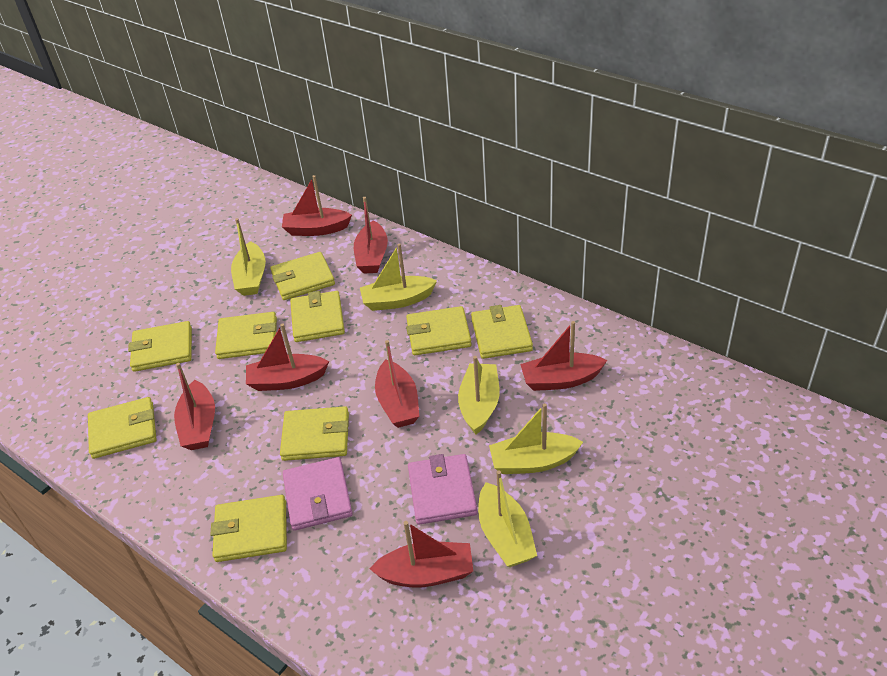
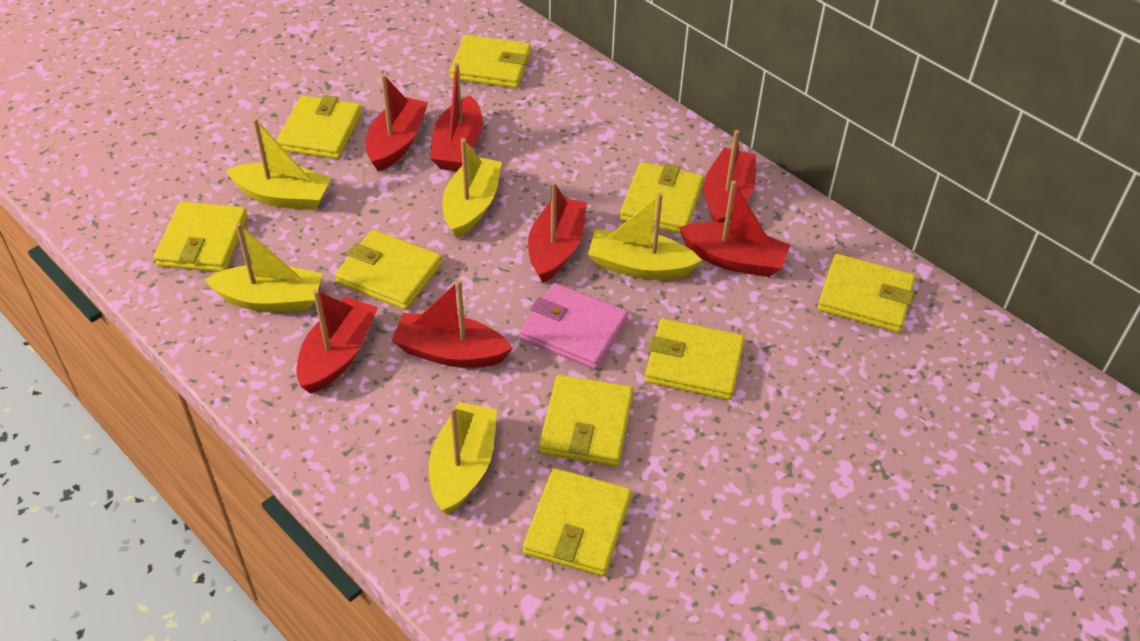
pink wallet: [283,457,353,531] [408,454,478,525] = 2 -> [520,283,628,369] = 1

